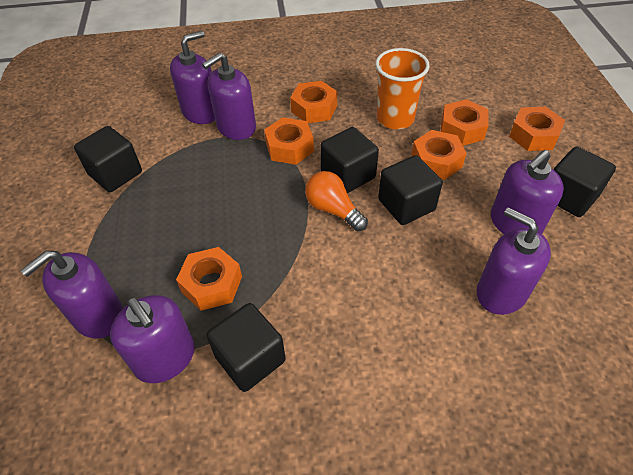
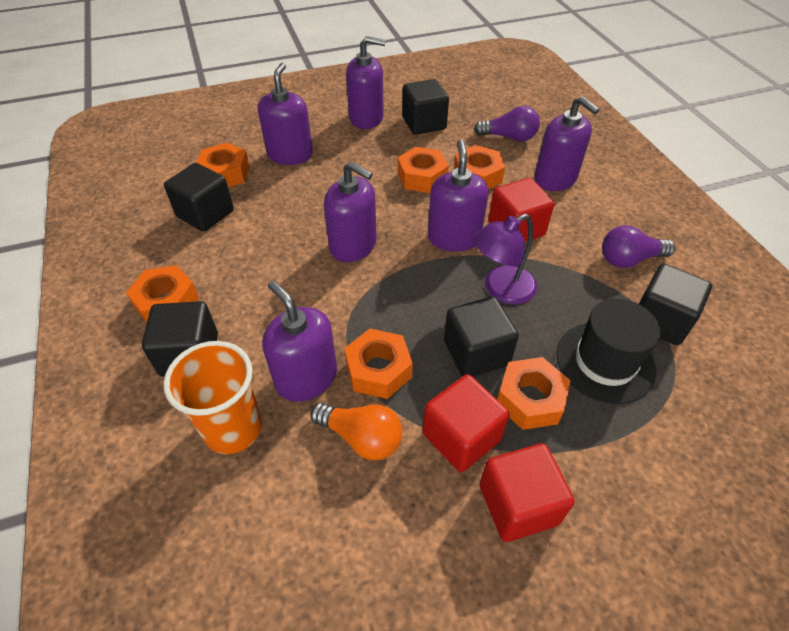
black hat: none = 0 -> [556,299,661,404] = 1
purple lamp: none = 0 -> [473,214,537,305] = 1
purple light bulb: none = 0 -> [474,106,540,142] [602,225,675,268] = 2
red cube: none = 0 -> [423,374,510,472] [480,443,575,542] [488,178,554,242] = 3

